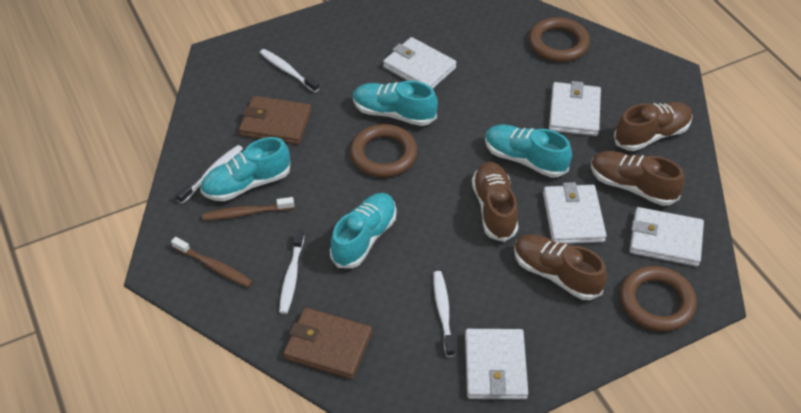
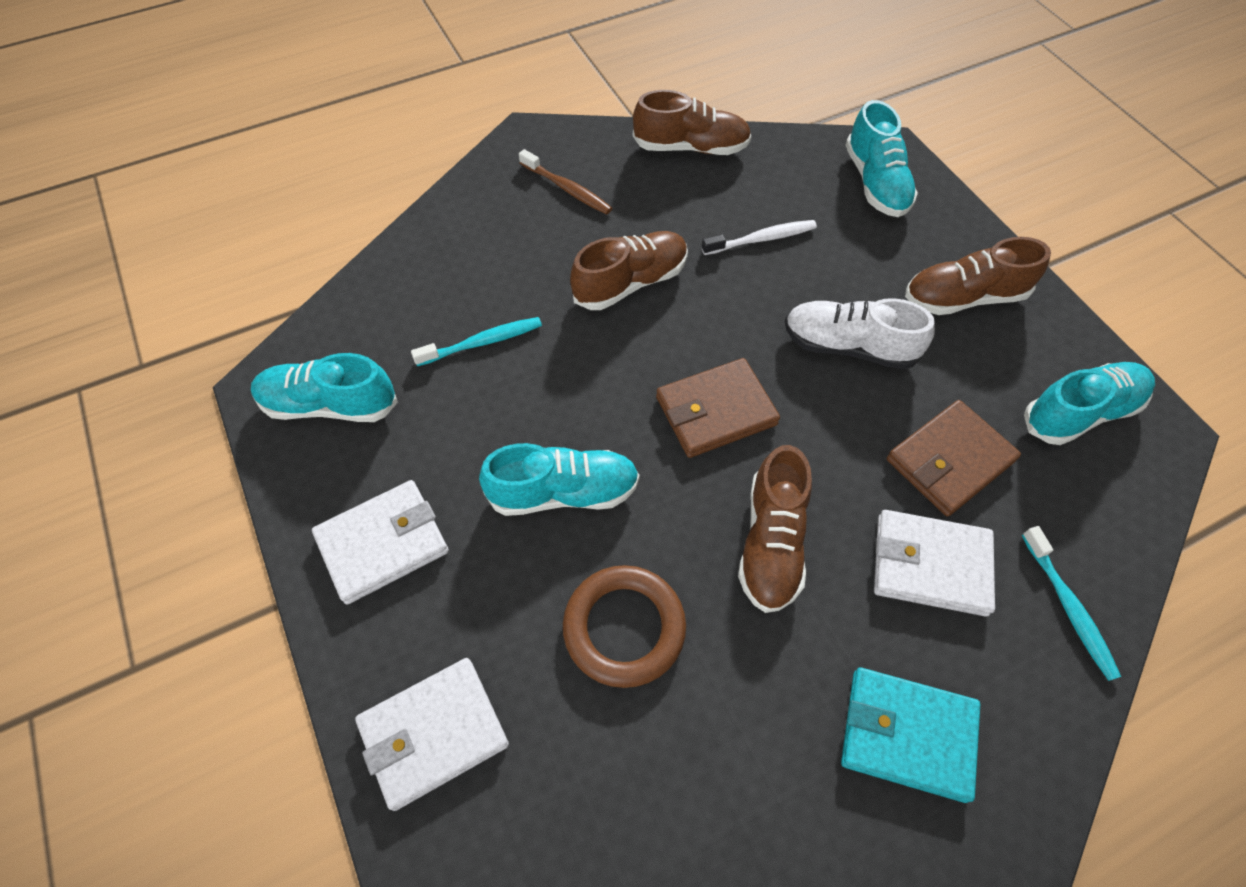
brown ring: [350,124,418,177] [529,17,590,62] [620,266,697,332] = 3 -> [563,565,686,688] = 1
brown toothbrush: [171,237,253,288] [202,197,294,220] = 2 -> [519,149,612,215] = 1
turquoise toothbrush: none = 0 -> [411,317,542,366] [1022,526,1121,681] = 2
turquoise wallet: none = 0 -> [841,668,980,803] = 1
white shoe: none = 0 -> [785,298,935,370] = 1
white toothbrush: [176,145,243,204] [260,49,319,92] [279,229,304,314] [433,271,455,357] = 4 -> [702,220,817,255] = 1
white wallet: [383,37,457,89] [465,329,528,400] [543,182,607,244] [549,81,601,136] [630,207,704,266] = 5 -> [312,480,449,605] [355,658,509,811] [874,510,995,616] = 3

